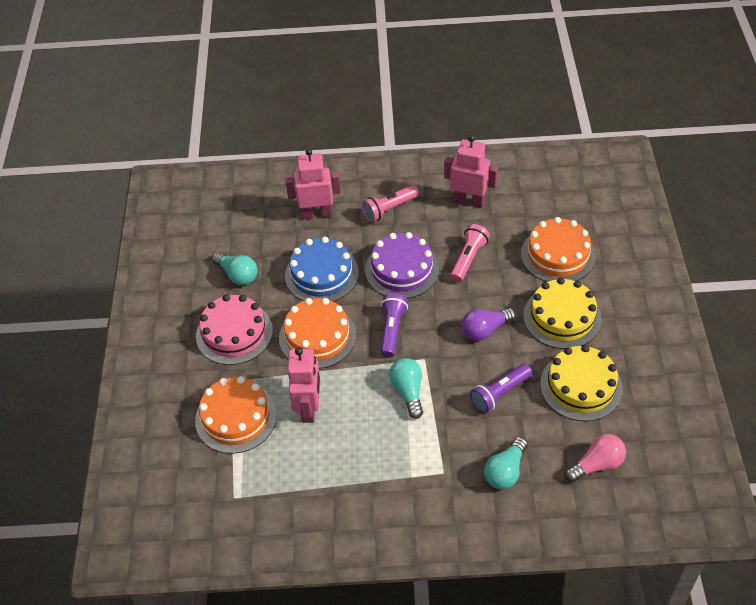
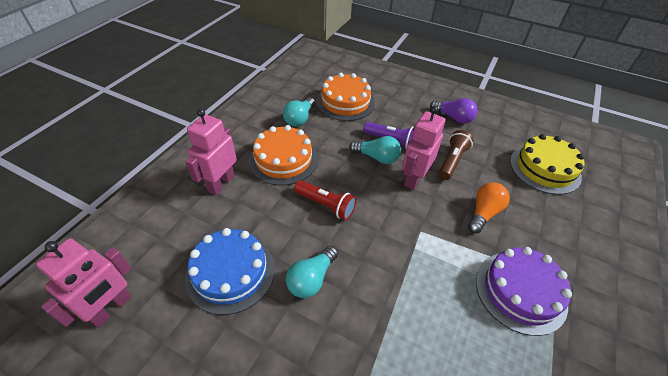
brown flashlight: none = 0 -> [439,130,474,180] = 1
orange cake: [195,376,277,454] [279,298,356,369] [521,217,596,282] = 3 -> [249,125,318,185] [317,73,375,121] = 2
orange light bulb: none = 0 -> [468,182,510,233] = 1
pink cake: [196,294,273,365] = 1 -> none = 0
pink flashlight: [362,185,419,222] [450,224,490,282] = 2 -> none = 0
pink light bulb: [565,434,626,482] = 1 -> none = 0
purple flashlight: [380,293,408,358] [470,364,532,414] = 2 -> [364,122,414,149] = 1
red flashlight: none = 0 -> [294,180,356,220] = 1
yellow cake: [523,278,602,349] [540,345,623,421] = 2 -> [510,134,585,195] = 1

